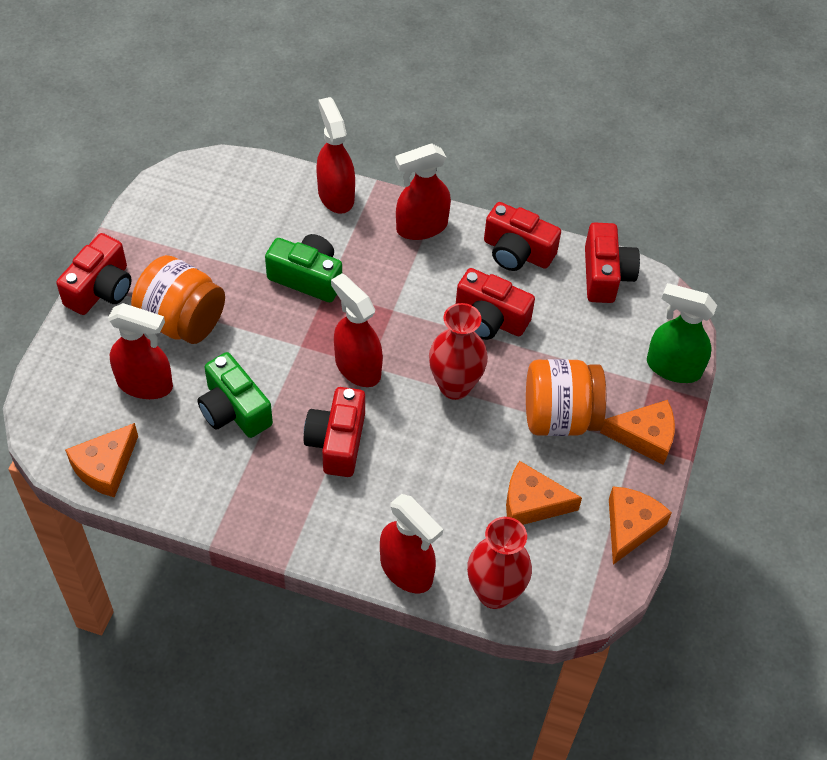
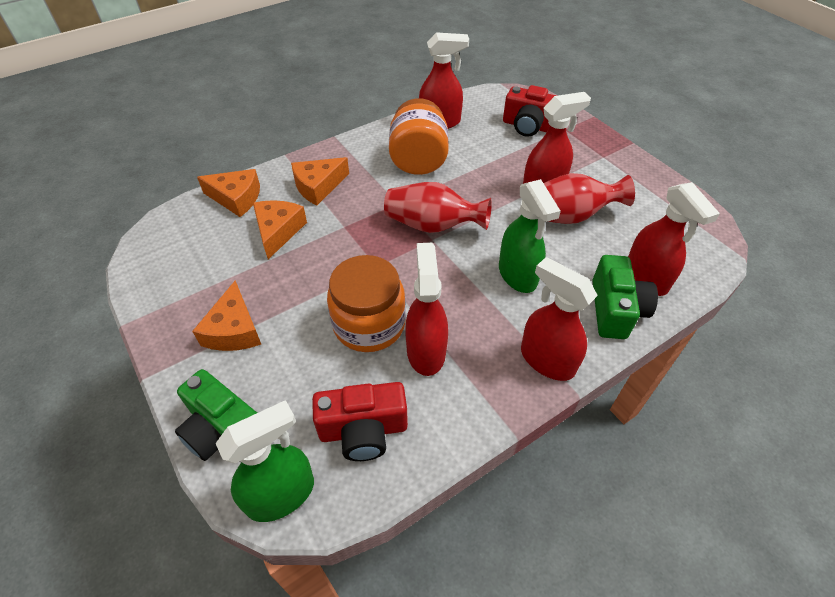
green spray bottle: [647,283,717,383] = 1 -> [216,400,314,522] [499,179,561,293] = 2
red camera: [56,233,132,315] [304,387,365,477] [456,268,535,340] [484,202,561,271] [585,223,640,303] = 5 -> [312,382,408,461] [503,85,557,137] = 2

